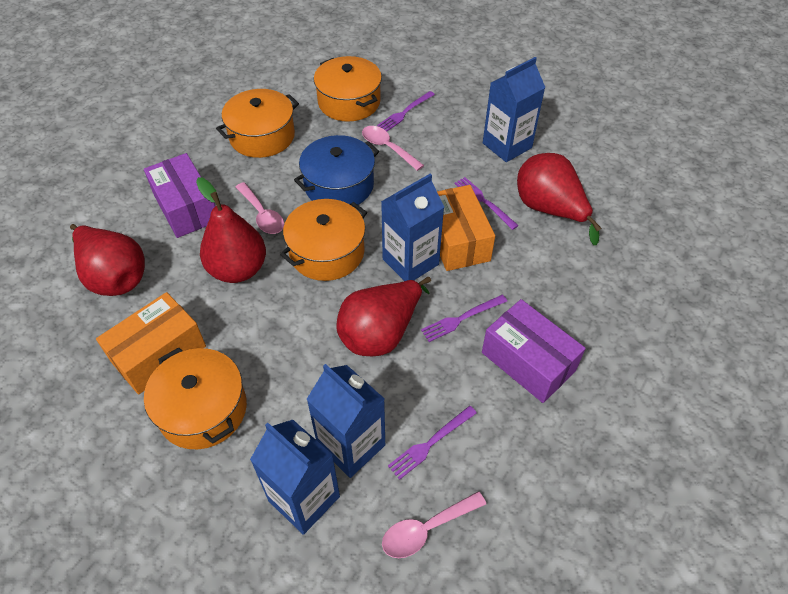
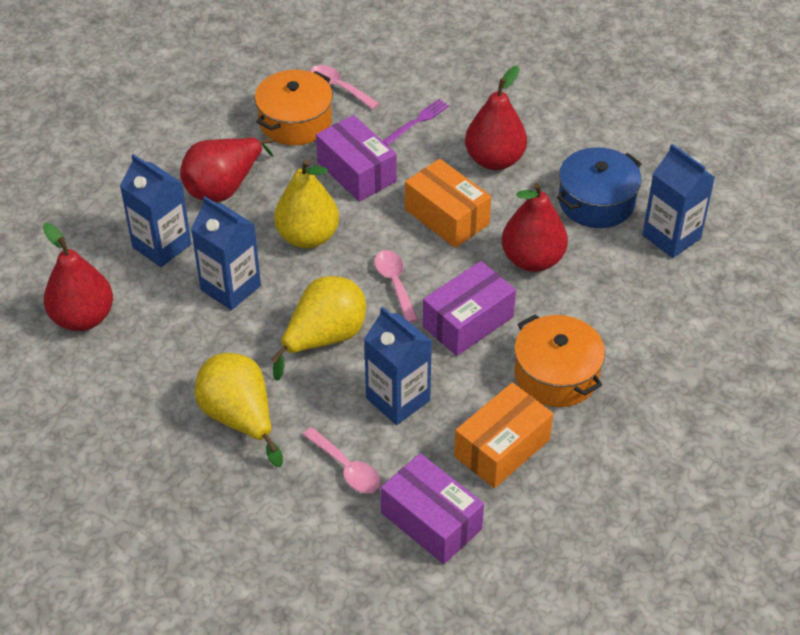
orange pot: [144,347,247,449] [216,89,299,158] [280,199,367,281] [314,56,382,122] = 4 -> [255,70,333,145] [514,314,605,407] = 2
purple box: [144,153,215,238] [482,299,586,403] = 2 -> [316,115,397,202] [381,453,484,564] [423,261,516,356] = 3
purple fork: [377,91,435,131] [388,406,477,480] [421,295,507,342] [454,177,519,230] = 4 -> [383,99,449,145] = 1
yellow pear: none = 0 -> [195,353,283,467] [271,276,366,380] [274,159,339,248] = 3

